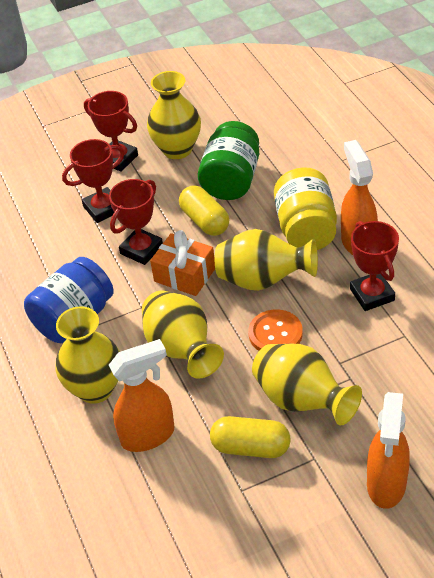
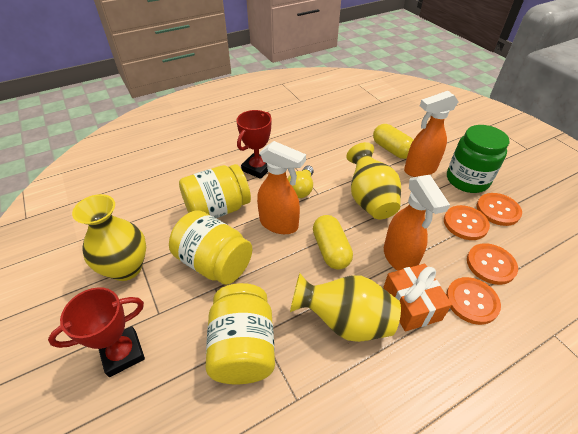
blue jar: [24,257,114,343] = 1 -> none = 0
orange button: [248,309,303,351] = 1 -> [444,205,490,240] [446,277,501,325] [467,243,518,285] [477,193,522,226] = 4
red trophy: [62,139,125,223] [84,91,138,172] [109,179,163,265] [350,221,399,311] = 4 -> [48,287,145,377] [236,110,271,179] = 2
yellow jar: [274,167,337,250] = 1 -> [169,210,252,285] [179,164,251,218] [205,283,275,384] = 3
yellow light bulb: none = 0 -> [288,166,314,198] = 1
yellow vase: [56,306,120,404] [142,290,224,379] [147,71,201,159] [215,229,318,291] [252,344,362,425] = 5 -> [72,194,146,281] [290,273,401,342] [346,142,401,219] = 3

